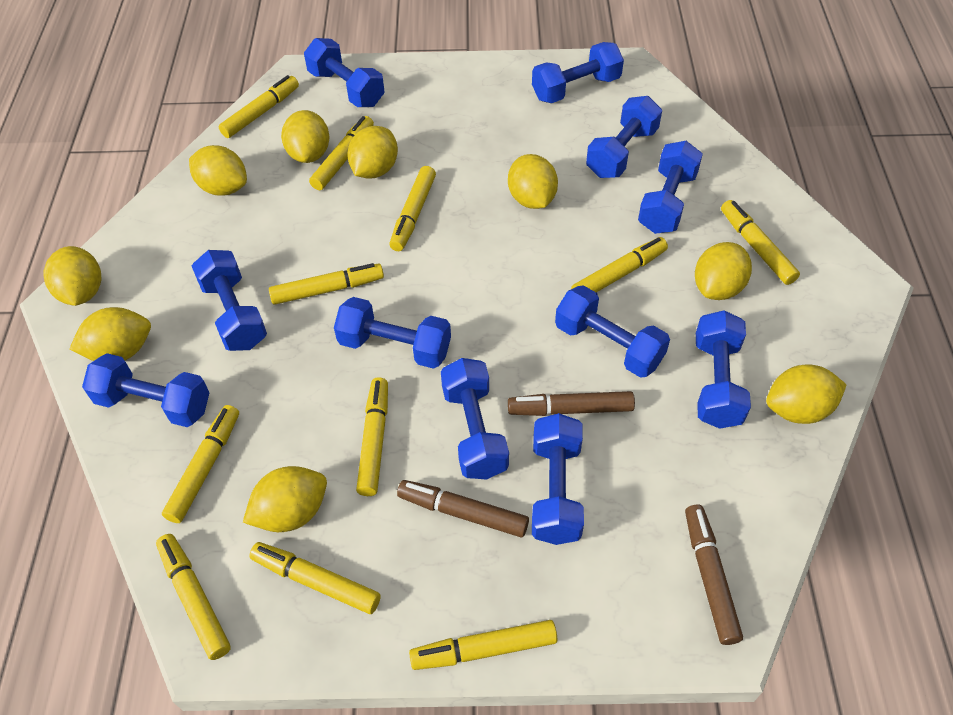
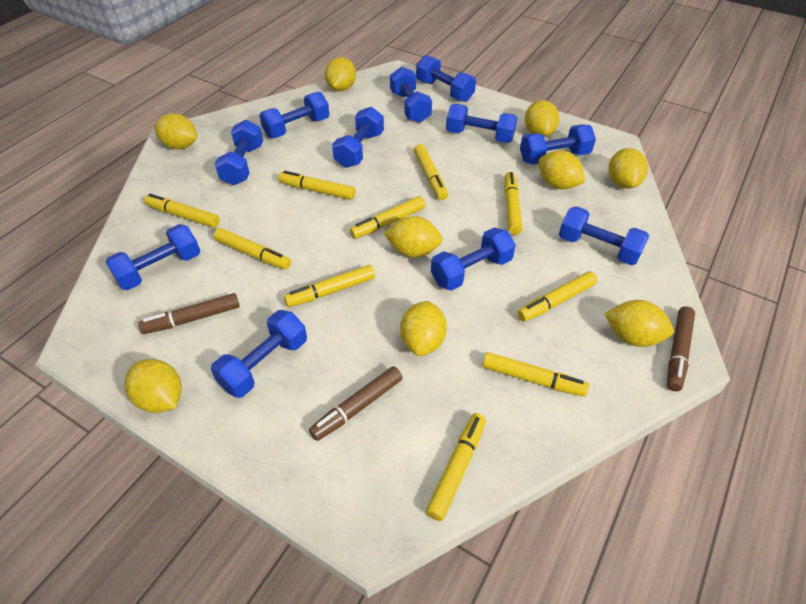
yellow marker: [156,534,231,660] [162,405,239,523] [218,75,299,138] [249,542,381,614] [269,263,384,305] [309,116,374,190] [356,377,388,496] [389,166,436,251] [409,620,557,670] [571,237,668,292] [721,200,800,285] = 11 -> [144,194,220,228] [214,228,291,270] [278,171,355,200] [284,265,375,307] [350,196,426,239] [414,144,448,200] [426,413,486,521] [483,352,589,397] [504,172,522,235] [517,271,597,322] = 10

